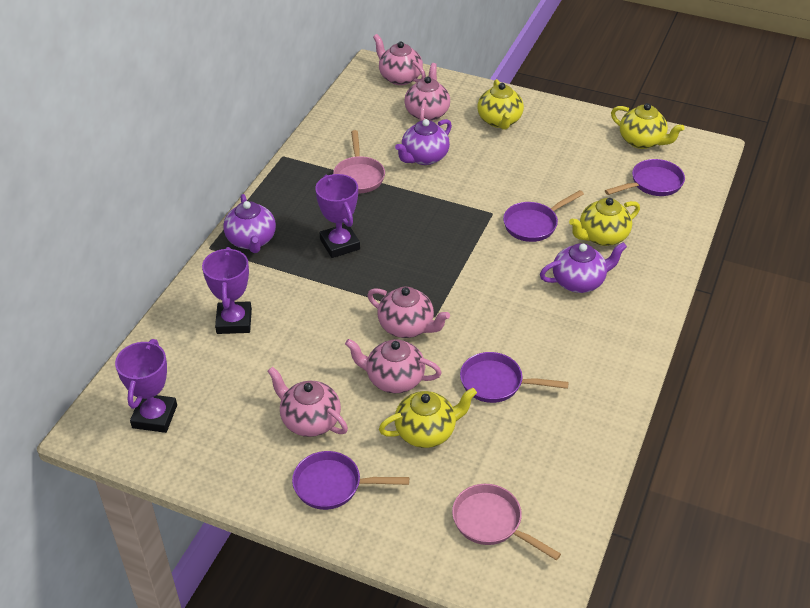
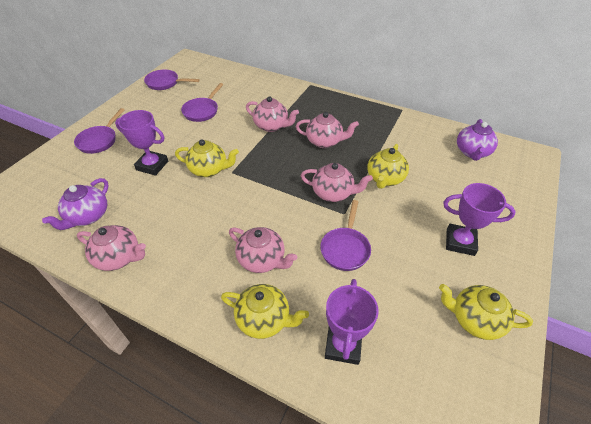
pink pan: [333,130,385,193] [452,484,561,560] = 2 -> none = 0
purple teapot: [223,194,276,253] [395,119,452,165] [540,242,627,293] = 3 -> [42,178,109,230] [457,119,498,161] = 2

